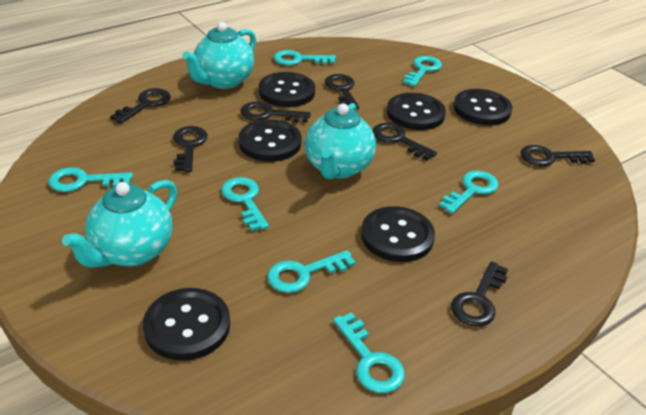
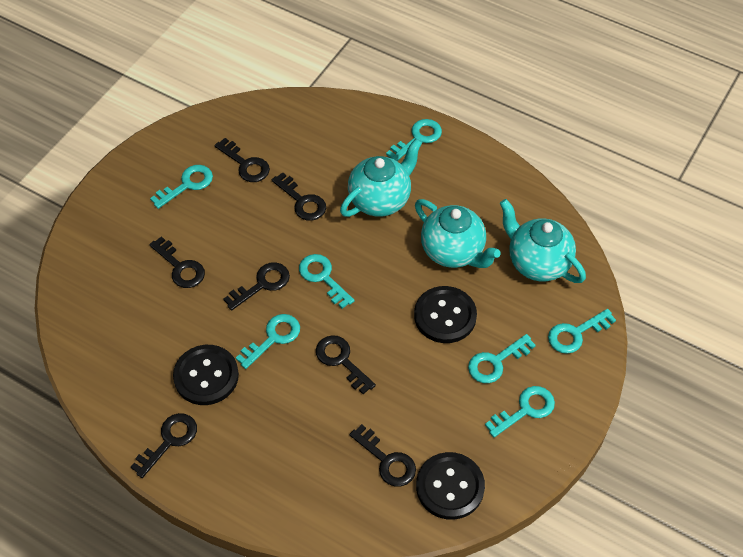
black button: [143,288,230,361] [238,119,302,162] [258,72,315,107] [361,206,435,262] [387,93,446,130] [453,89,512,125] = 6 -> [173,345,239,405] [414,286,477,343] [416,452,485,520] = 3

